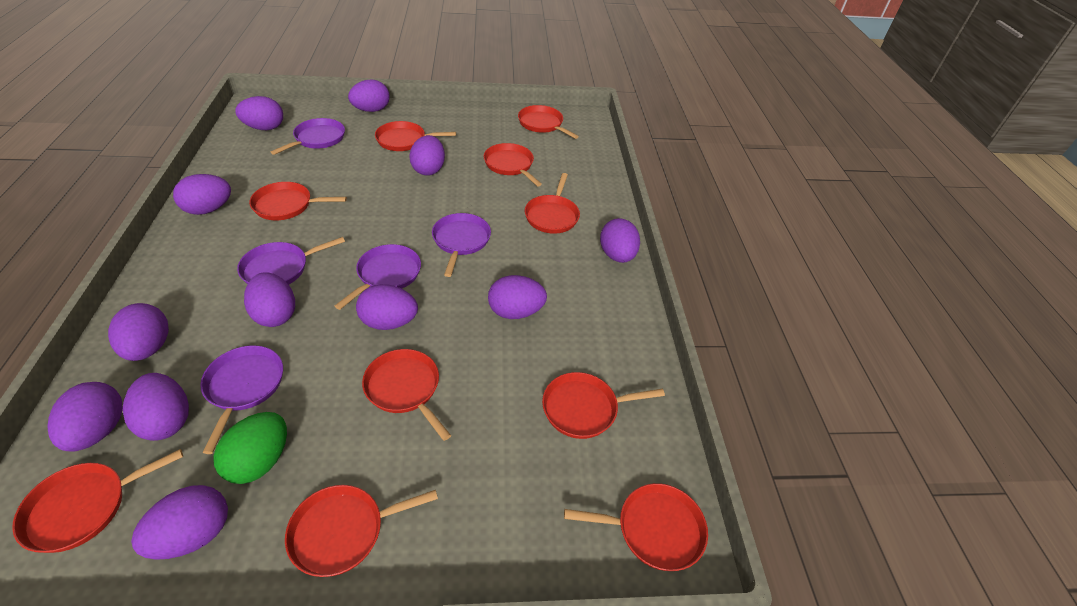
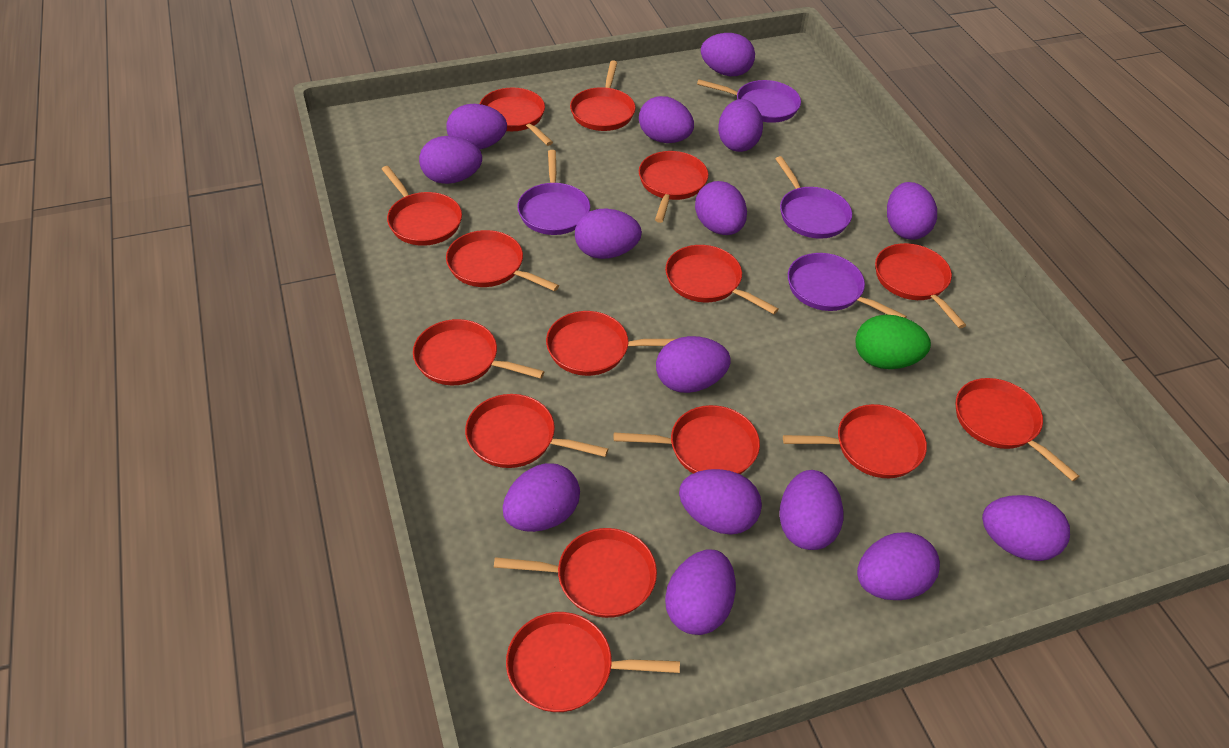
purple egg: [47,382,123,452] [108,303,169,361] [123,373,189,441] [131,485,228,560] [173,174,231,215] [235,96,283,130] [244,272,295,327] [348,79,390,112] [356,284,418,330] [409,135,445,176] [488,275,547,319] [600,218,640,263] = 12 -> [419,136,482,184] [446,104,507,150] [503,463,580,532] [575,208,642,259] [639,96,694,143] [656,336,731,393] [665,549,736,635] [679,469,762,535] [695,181,747,235] [701,33,755,76] [718,99,763,152] [779,470,843,550] [857,532,940,600] [887,182,937,240] [982,495,1070,561] = 15
purple pan: [200,345,283,454] [237,237,345,285] [271,118,345,155] [335,244,421,310] [432,213,491,277] = 5 -> [517,150,590,235] [697,79,801,123] [775,156,852,239] [788,253,907,318] = 4
red pan: [12,449,183,553] [249,182,347,220] [285,485,438,577] [362,349,451,441] [375,121,456,151] [484,143,542,187] [518,105,579,139] [525,173,580,234] [542,372,665,439] [564,483,708,571] = 10 -> [382,166,462,246] [413,319,545,385] [446,230,559,291] [465,394,608,468] [480,88,553,146] [494,528,657,618] [506,612,680,712] [546,311,675,376] [570,60,636,131] [614,405,760,474] [639,151,708,223] [665,245,779,314] [783,404,927,478] [875,243,966,328] [956,378,1080,481] = 15

